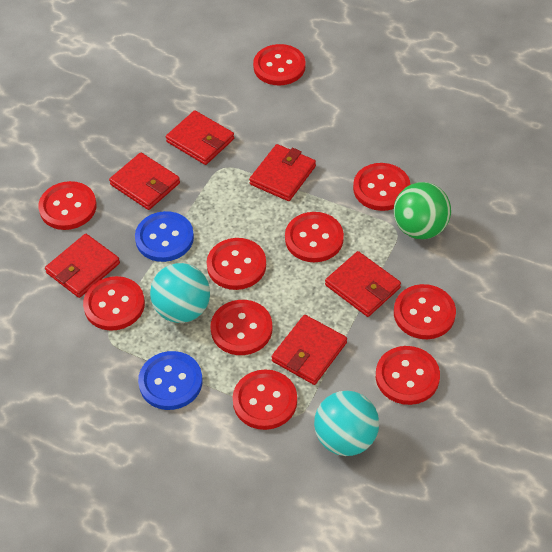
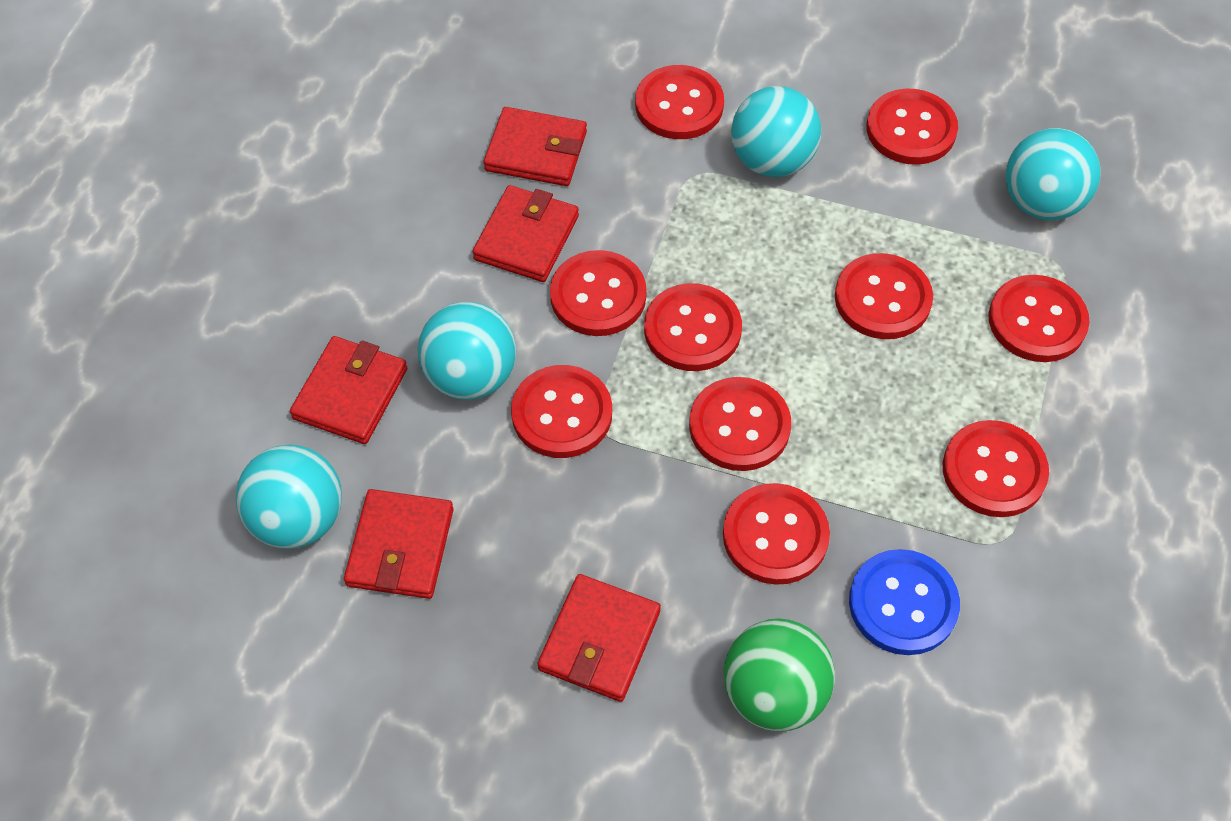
blue button: [135,211,194,262] [138,351,203,410] = 2 -> [849,549,960,655] = 1
red wallet: [45,234,120,298] [109,152,180,210] [166,110,234,165] [249,144,316,201] [271,315,347,385] [325,251,401,317] = 6 -> [290,336,407,444] [344,489,454,599] [473,185,579,282] [484,107,587,186] [538,574,661,702] = 5
turquoise ball: [150,263,210,323] [314,391,379,456] = 2 -> [236,445,342,549] [417,302,516,400] [731,86,821,177] [1006,128,1101,220] = 4

